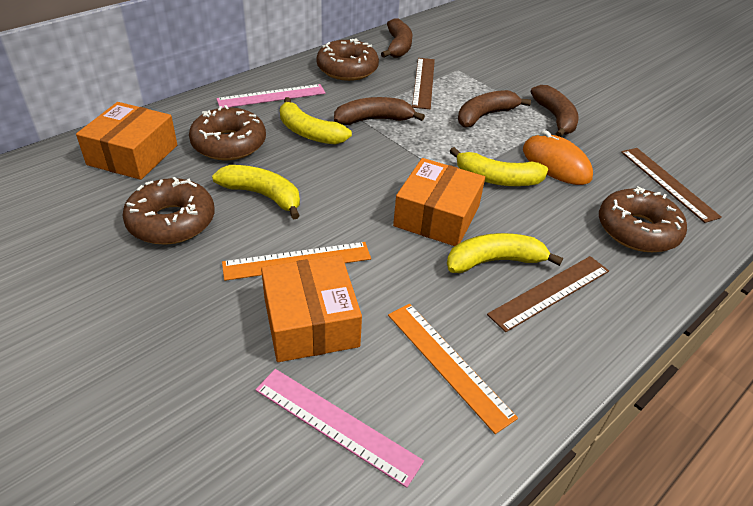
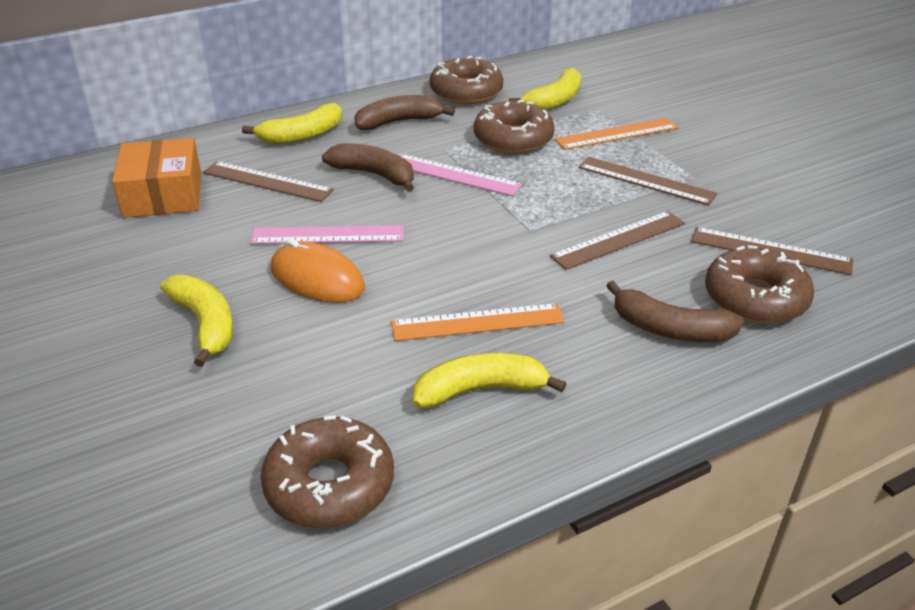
brown banana: [334,97,425,125] [381,18,413,58] [458,90,531,127] [530,85,579,137] = 4 -> [322,143,414,192] [354,95,455,130] [606,281,744,342] = 3
brown ruler: [412,58,435,109] [487,256,609,332] [621,148,722,223] = 3 -> [203,161,334,202] [550,211,685,270] [579,157,717,206] [691,227,853,275] = 4
orange box: [76,102,177,180] [261,255,362,362] [393,158,485,246] = 3 -> [112,138,201,218] = 1

